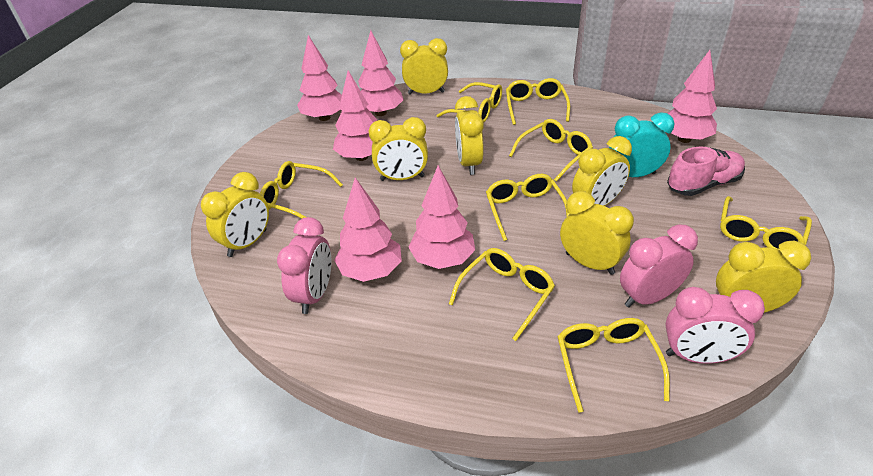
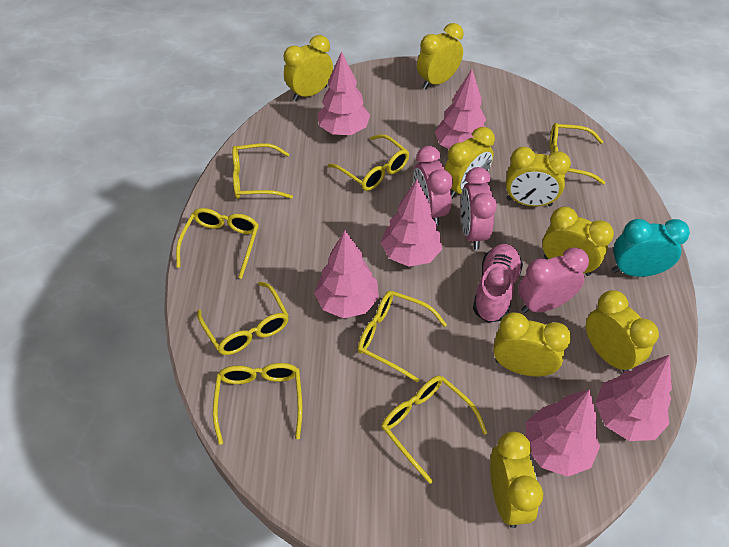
yellow clock: [201,172,269,257] [369,117,428,181] [400,38,448,95] [455,96,484,175] [560,191,634,275] [572,136,632,206] [716,241,811,313] = 7 -> [284,35,333,101] [417,23,464,89] [444,127,495,199] [490,432,543,528] [493,312,571,376] [506,147,571,207] [542,207,614,276] [586,290,659,372] = 8

